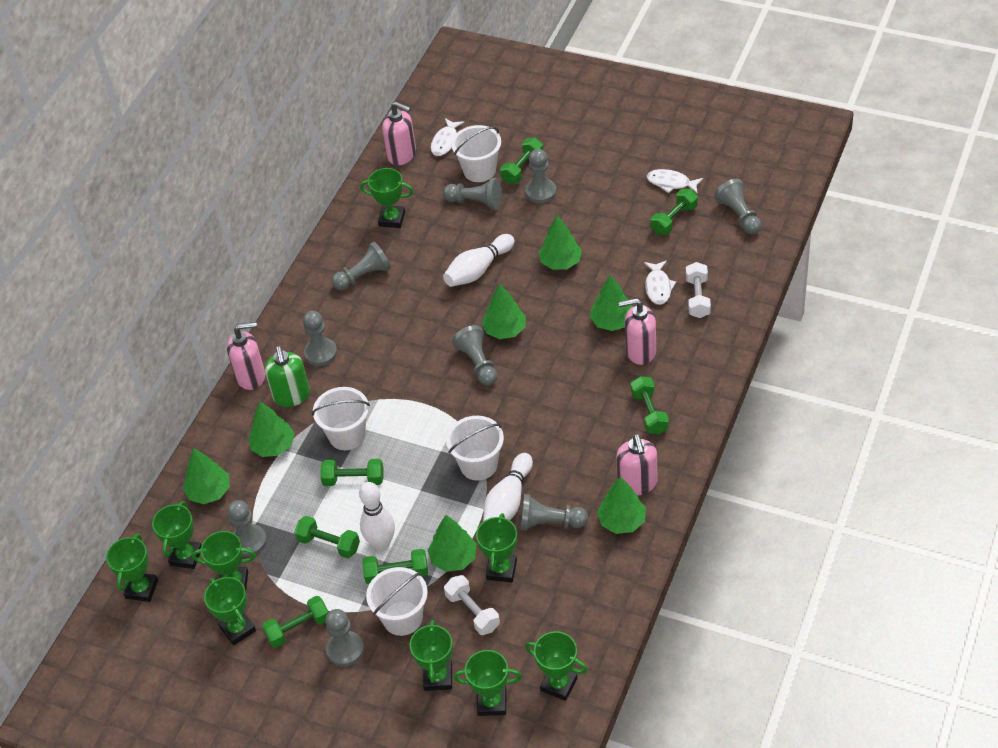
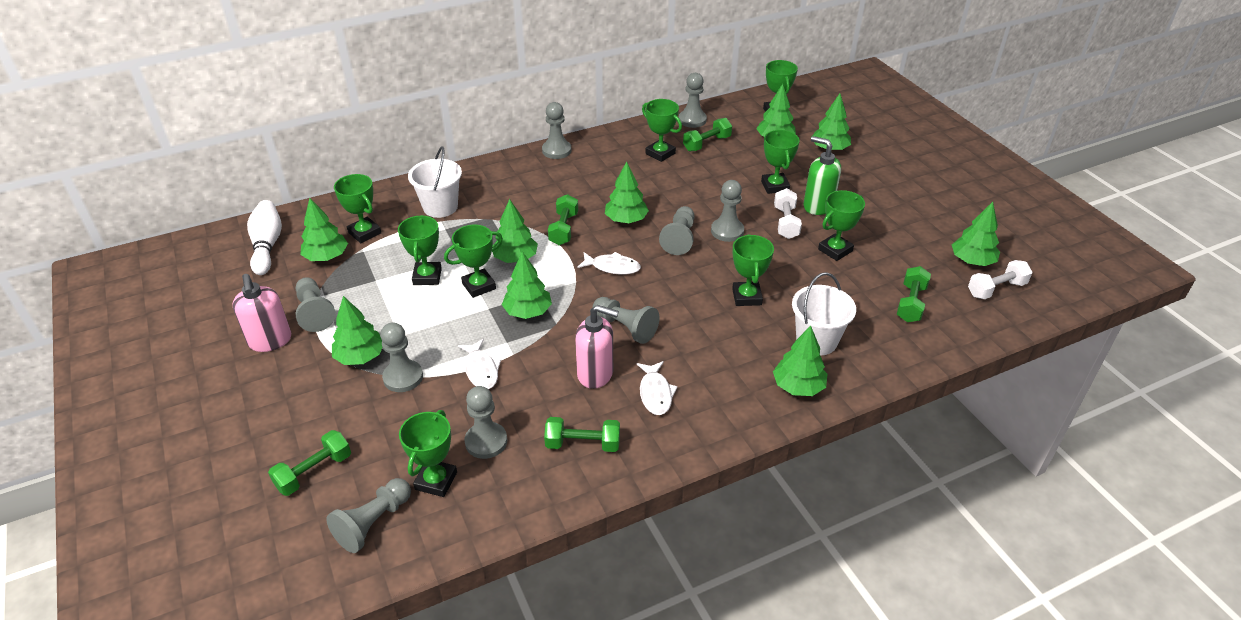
green dumbbell: [262,596,329,648] [294,516,360,558] [320,459,383,486] [362,549,428,585] [500,138,543,184] [631,376,669,434] [651,189,698,235] = 7 -> [268,430,351,496] [544,417,620,452] [548,194,578,245] [683,118,732,152] [897,266,931,322] = 5
green tree: [183,448,230,504] [248,402,295,457] [428,515,477,572] [481,283,526,339] [539,215,582,270] [590,275,633,331] [597,477,646,534] = 7 -> [301,198,348,261] [332,296,383,365] [492,199,538,263] [502,252,552,319] [605,161,649,223] [756,84,796,136] [773,326,828,396] [812,94,851,151] [952,202,1000,266] = 9
pink soap dispenser: [227,322,265,390] [382,102,416,165] [616,434,657,496] [619,298,656,365] = 4 -> [232,274,291,352] [575,305,619,389] = 2
white bowling pin: [359,482,395,551] [443,234,515,287] [483,453,533,521] = 3 -> [247,200,282,275] = 1
white bucket: [312,387,370,450] [366,567,428,636] [446,416,504,481] [451,125,501,182] = 4 -> [408,146,462,218] [792,272,856,356] = 2

